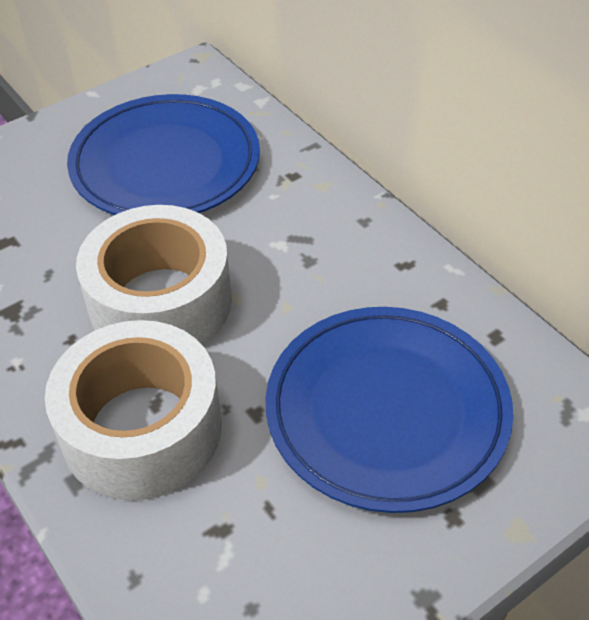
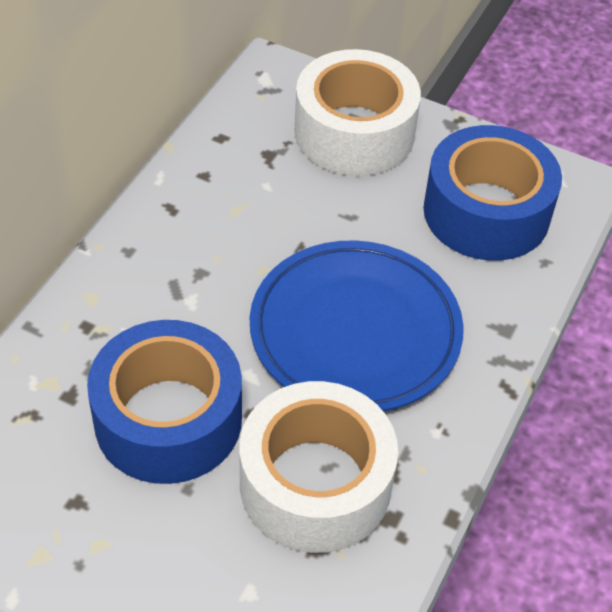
blue plate: [67,94,260,215] [266,307,513,513] = 2 -> [250,240,464,411] = 1
blue tape: none = 0 -> [87,320,242,484] [423,125,562,261] = 2

